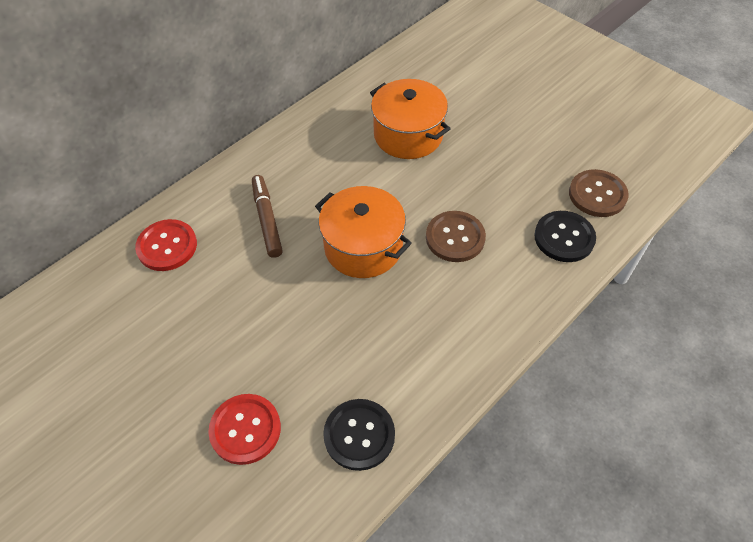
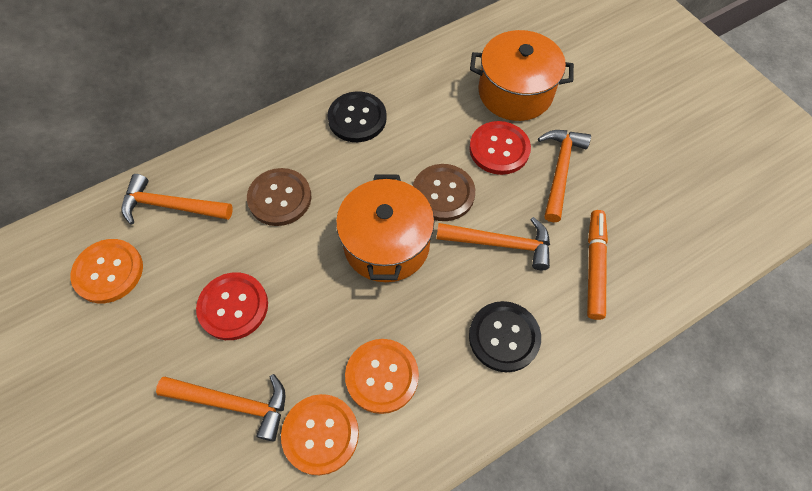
brown marker: [252,175,283,258] = 1 -> none = 0
orange button: none = 0 -> [70,239,143,303] [281,394,359,475] [345,339,419,414] = 3
orange hammer: none = 0 -> [122,174,233,224] [156,374,286,441] [436,217,550,270] [538,130,591,222] = 4
orange marker: none = 0 -> [587,210,608,320] = 1

